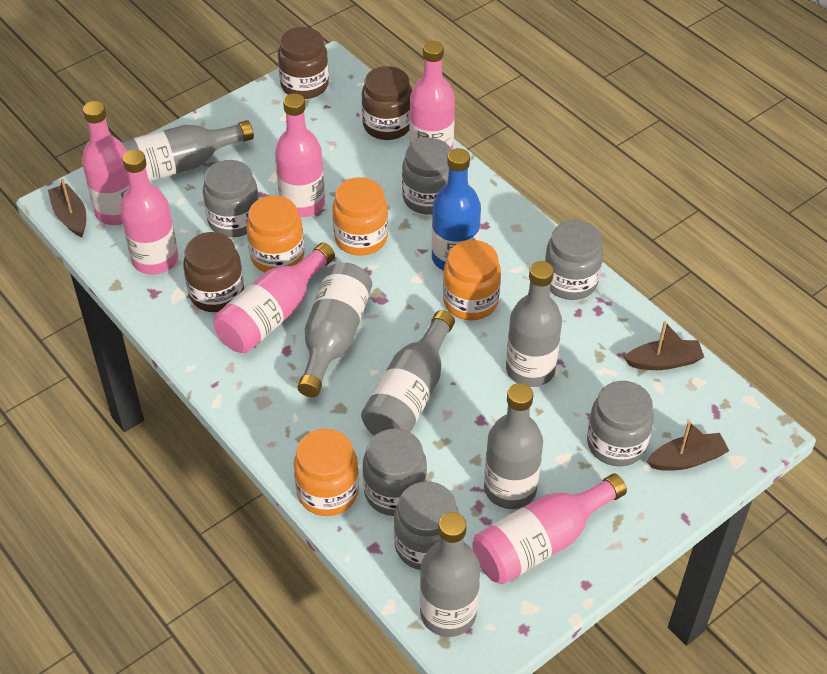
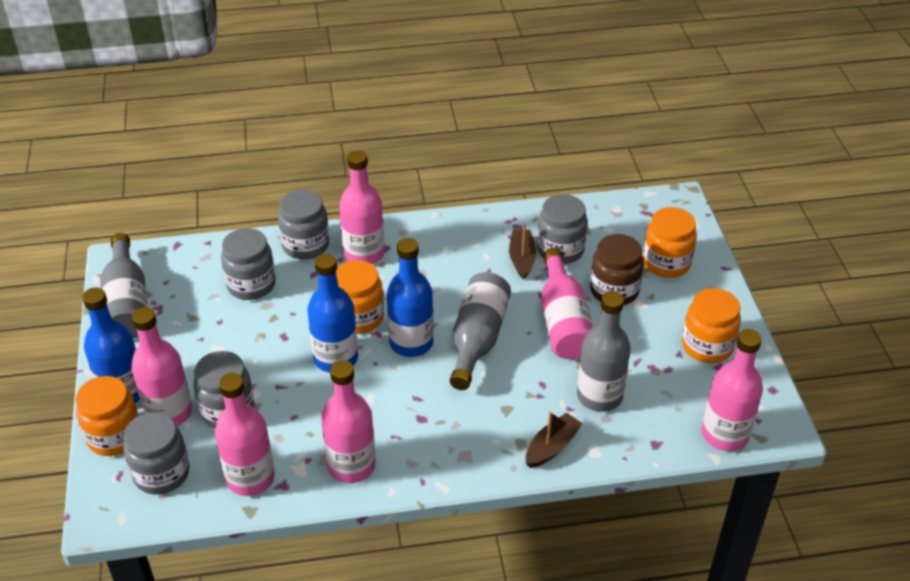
blue bottle: [432,148,481,271] = 1 -> [83,287,140,403] [307,253,358,373] [387,238,434,357] = 3
brown boat: [48,179,86,237] [624,321,704,370] [647,421,729,471] = 3 -> [509,223,537,280] [526,412,583,468] = 2
brown jar: [183,232,244,312] [278,27,329,99] [361,66,412,140] = 3 -> [590,234,644,305] = 1
grey bottle: [121,120,254,182] [297,263,372,397] [361,310,455,436] [420,512,480,637] [484,383,543,509] [506,261,562,387] = 6 -> [100,233,147,339] [450,272,511,390] [577,291,631,412] = 3
grey jar: [203,160,259,237] [363,428,427,516] [394,482,459,570] [402,138,452,214] [545,220,603,300] [587,381,654,467] = 6 -> [123,412,190,495] [193,351,255,428] [221,228,276,300] [278,190,329,259] [537,194,588,264] = 5

